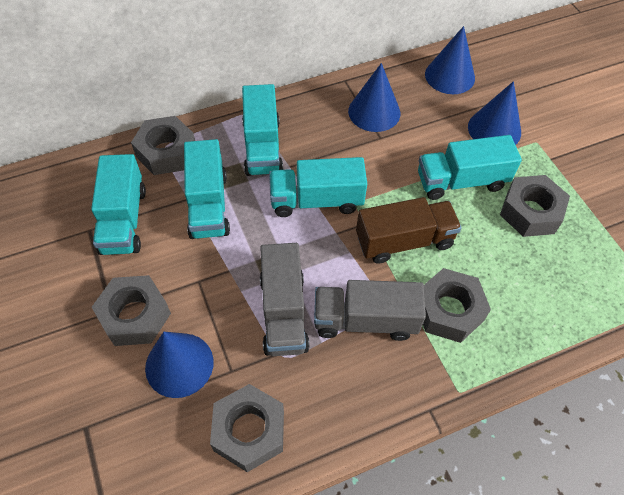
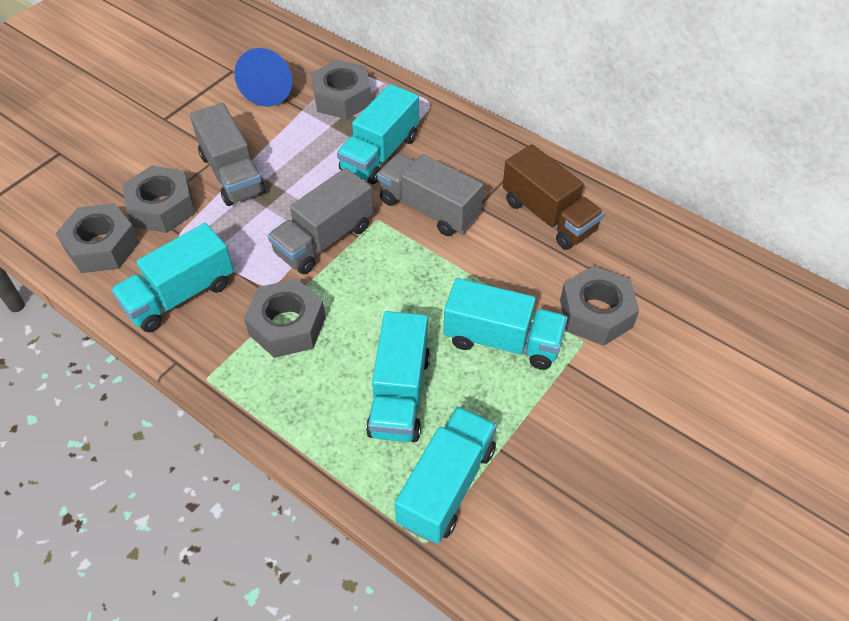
blue cone: [145,332,214,398] [348,63,400,132] [425,26,475,94] [468,81,521,145] = 4 -> [234,48,292,107] = 1
grey truck: [260,243,310,356] [314,280,426,341] = 2 -> [190,103,266,206] [268,168,373,274] [377,153,483,236] = 3

